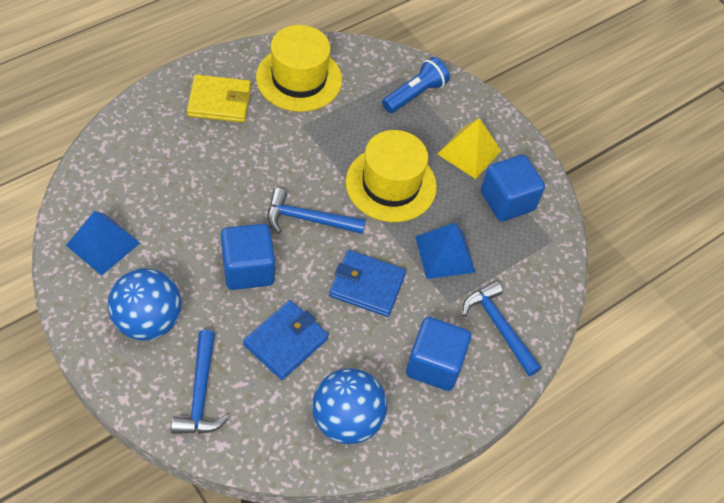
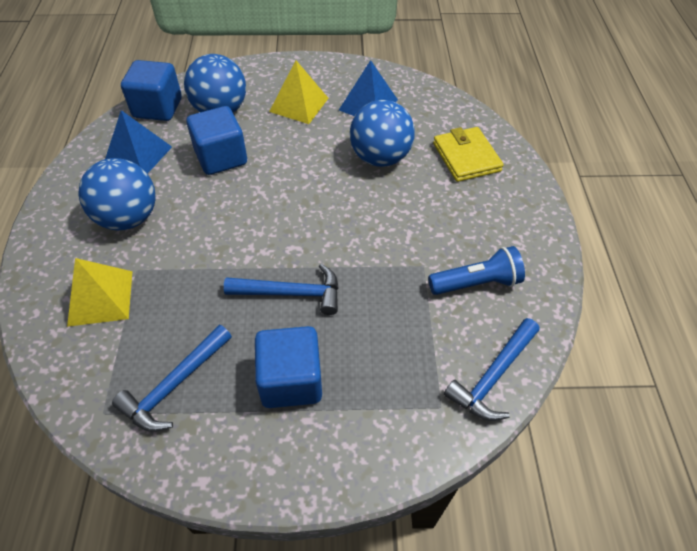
blue ball: [108,269,182,340] [312,368,387,444] = 2 -> [78,158,156,230] [184,54,246,113] [350,100,415,167] = 3
blue wallet: [243,300,329,380] [329,250,406,317] = 2 -> none = 0
yellow hat: [256,25,342,112] [346,130,437,222] = 2 -> none = 0
yellow pyramid: [438,118,501,179] = 1 -> [67,258,132,327] [269,60,328,124] = 2

